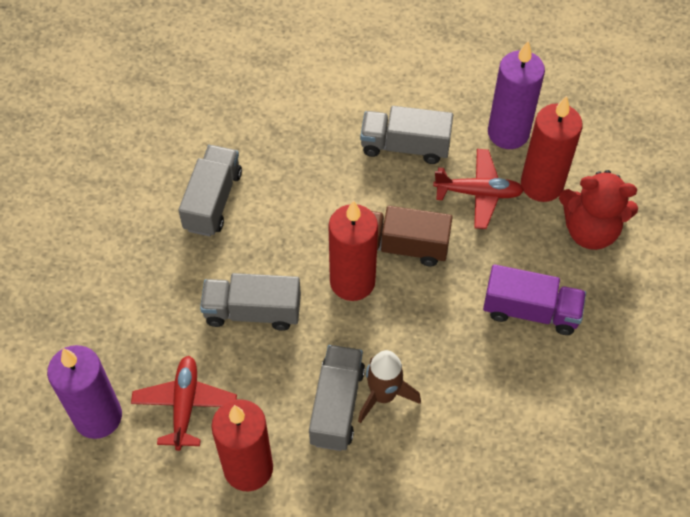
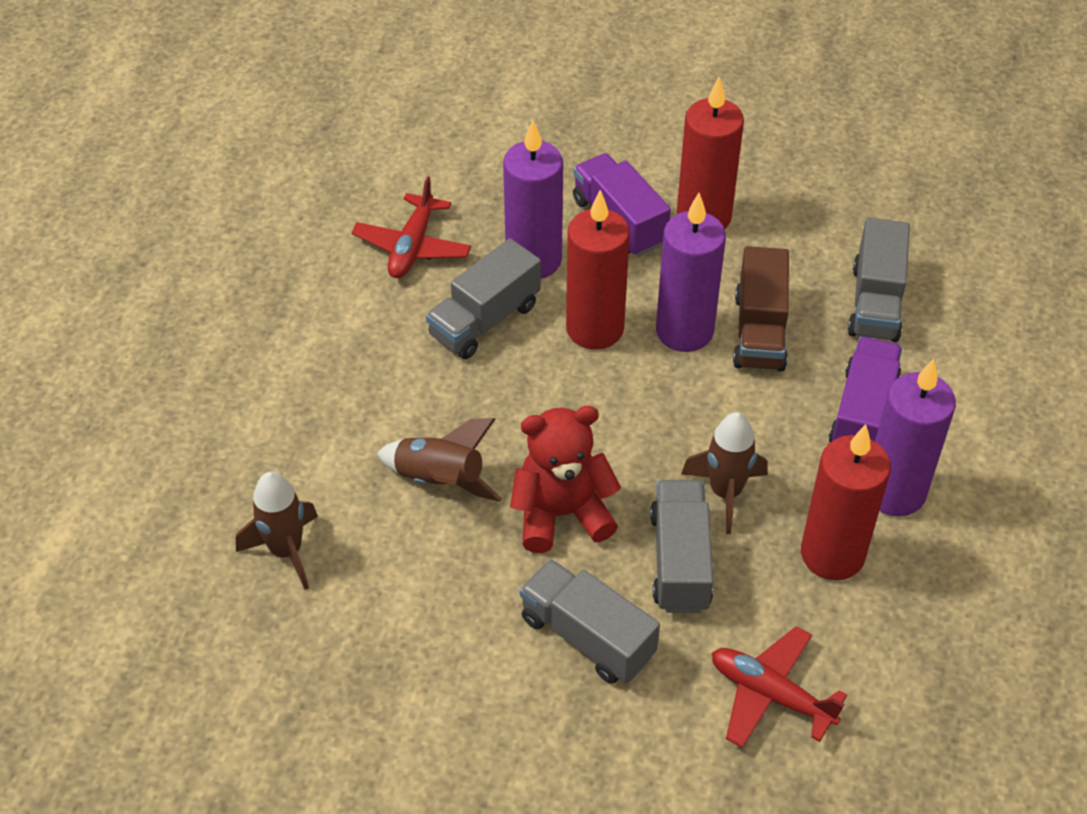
brown rocket: [358,350,421,423] = 1 -> [236,472,318,590] [377,418,502,502] [681,412,768,534] = 3
purple candle: [47,345,122,439] [488,41,545,149] = 2 -> [503,120,563,279] [656,193,726,352] [875,359,956,517] = 3
purple truck: [483,264,586,335] = 1 -> [573,153,671,257] [829,337,902,442] = 2

